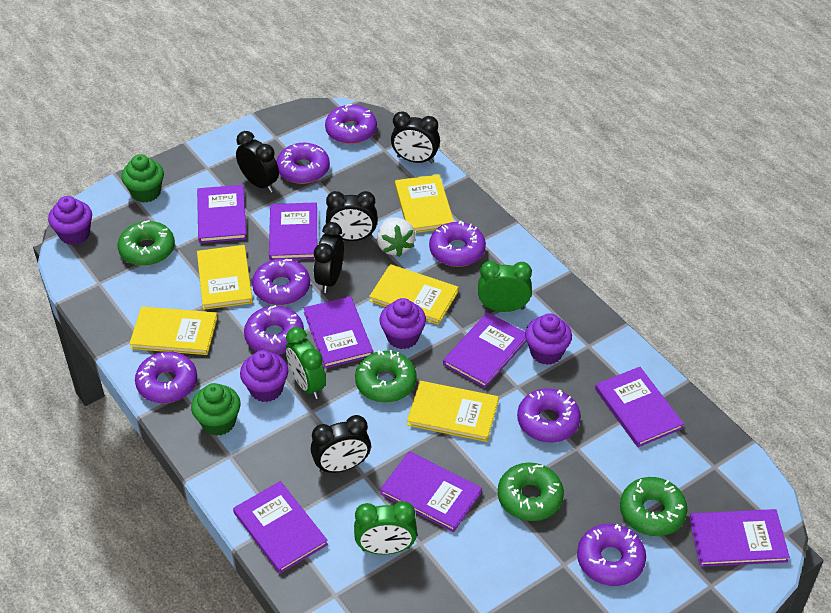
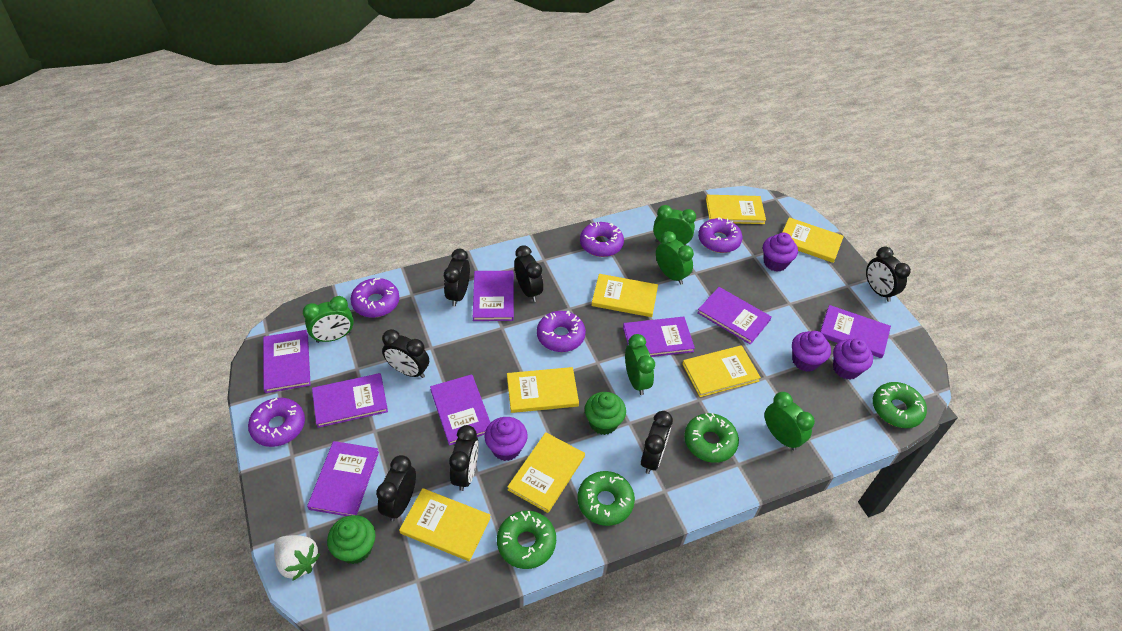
black clock: [236,131,279,193] [311,415,371,473] [314,222,344,293] [326,191,377,241] [391,111,440,164] = 5 -> [376,455,416,521] [382,329,429,378] [444,249,470,307] [449,425,479,491] [514,245,543,302] [641,411,673,474] [866,247,911,302] = 7
green clock: [286,327,326,399] [354,501,417,554] [478,261,532,312] = 3 -> [303,296,354,343] [625,334,655,395] [653,205,696,245] [656,231,694,285] [765,392,815,451] = 5
purple donut: [135,351,197,403] [244,305,304,355] [252,258,310,305] [276,143,330,184] [325,104,377,144] [429,220,486,267] [517,389,581,442] [577,524,646,586] = 8 -> [248,398,305,447] [351,278,399,318] [537,311,586,352] [580,222,624,257] [698,217,743,253] = 5
yellow book: [129,307,218,355] [197,245,253,310] [369,264,458,325] [395,174,454,233] [407,381,499,442] = 5 -> [399,488,491,561] [507,367,579,413] [507,432,585,513] [591,274,658,317] [682,345,761,397] [706,195,766,224] [782,217,844,263] = 7

